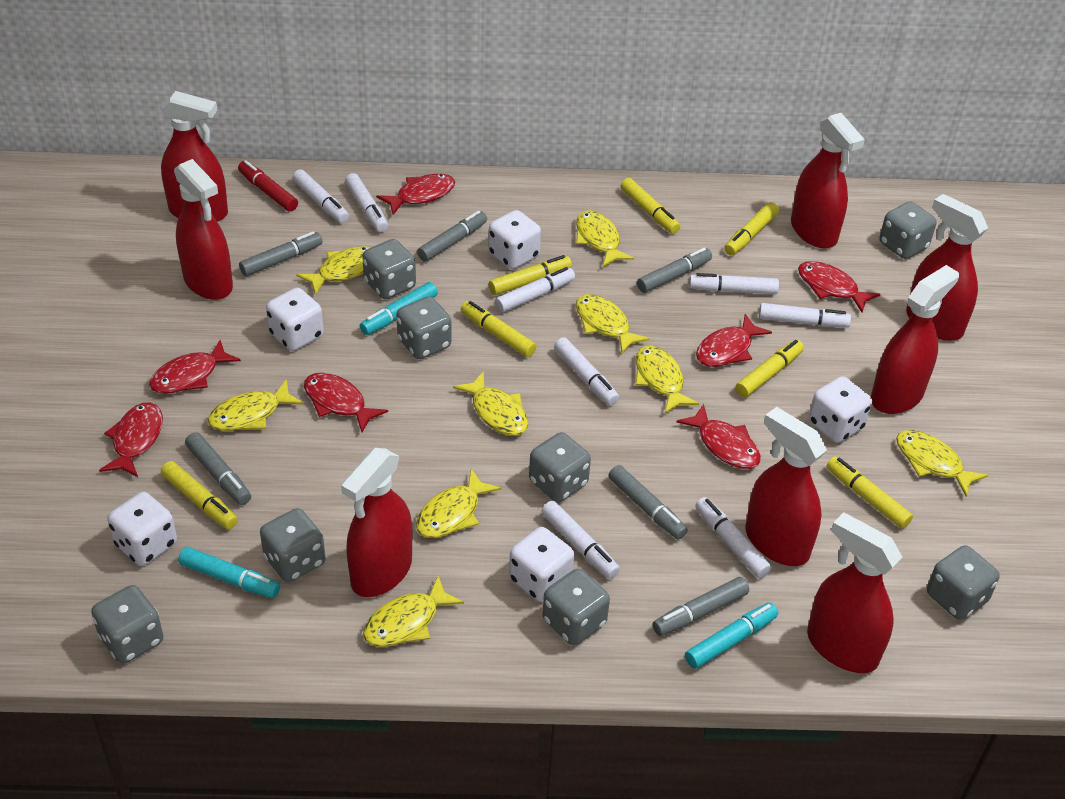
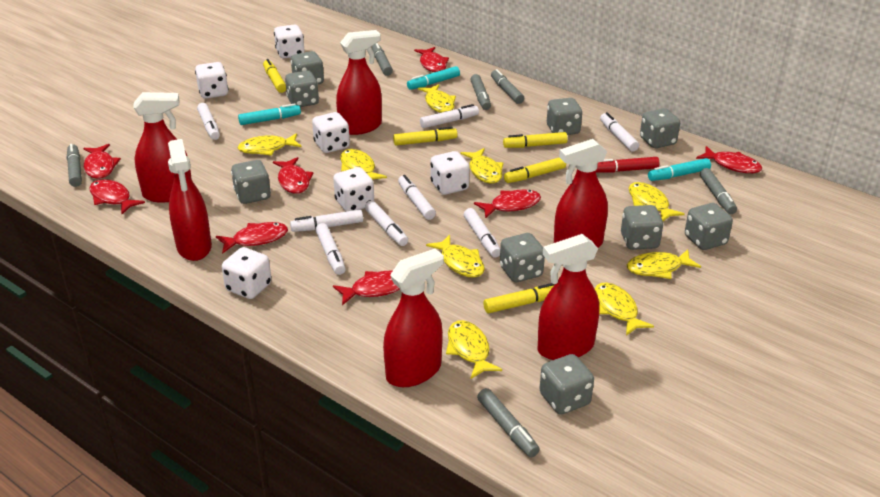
grey dice: [91,585,164,664] [260,508,326,582] [362,239,416,299] [396,296,451,359] [529,432,591,502] [542,569,610,646] [879,201,937,259] [927,545,1000,620] = 8 -> [231,160,271,204] [285,70,319,107] [291,51,324,84] [500,233,545,282] [539,354,594,415] [547,98,582,135] [621,205,664,250] [640,108,680,148] [685,203,733,250] = 9
red fish: [99,403,163,477] [149,340,241,394] [304,372,388,432] [376,174,455,215] [676,404,761,469] [696,314,772,367] [798,261,881,313] = 7 -> [83,144,121,179] [90,179,145,214] [216,222,288,254] [273,157,314,194] [333,270,400,306] [414,47,449,72] [474,190,541,218] [696,146,762,173] = 8
red spray bottle: [160,91,228,222] [174,159,233,300] [341,448,412,597] [745,407,827,566] [791,113,865,248] [807,512,902,673] [871,265,959,414] [906,194,988,341] = 8 -> [133,92,191,203] [168,139,212,261] [336,30,382,135] [383,249,444,387] [537,234,599,360] [554,139,608,248] = 6
white dice: [107,492,177,566] [266,288,324,351] [488,210,541,269] [509,527,574,602] [809,376,872,443] = 5 -> [195,62,229,99] [222,247,271,299] [274,25,304,58] [312,112,350,153] [333,167,374,212] [430,151,469,195] = 6
yellow marker: [161,461,238,529] [461,301,537,357] [489,255,572,295] [621,178,680,234] [724,202,779,255] [735,340,804,397] [827,456,913,529] = 7 -> [263,59,286,93] [393,127,457,146] [483,283,555,313] [503,132,568,148] [504,157,566,183] = 5

